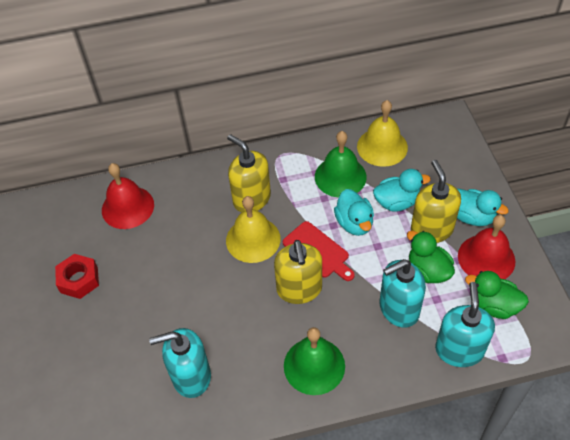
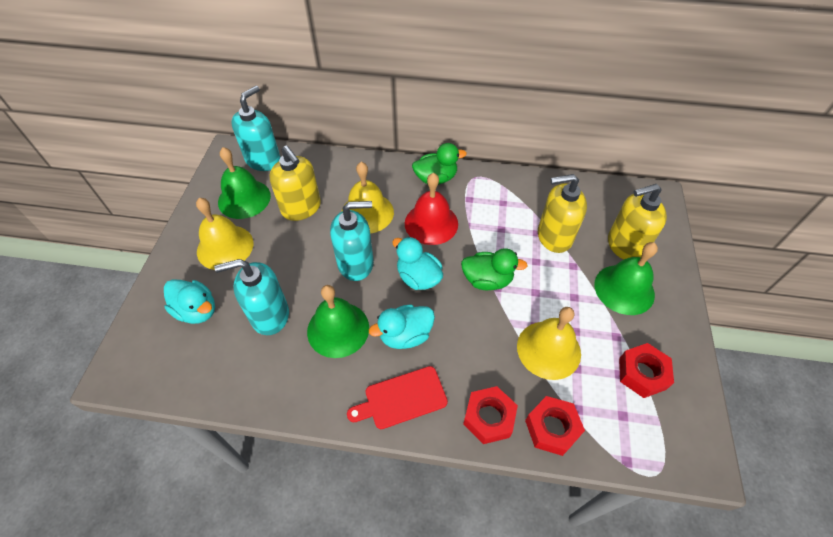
green bell: [284,327,345,395] [315,131,367,198] = 2 -> [218,147,271,219] [307,285,369,358] [594,242,658,315] = 3
red bell: [102,163,154,229] [458,215,515,279] = 2 -> [405,173,458,245] = 1
red nut: [55,254,99,299] = 1 -> [463,386,518,444] [525,396,585,456] [619,343,674,398] = 3
yellow bell: [226,196,280,263] [357,100,408,167] = 2 -> [196,198,253,270] [341,162,394,234] [517,307,581,380] = 3

